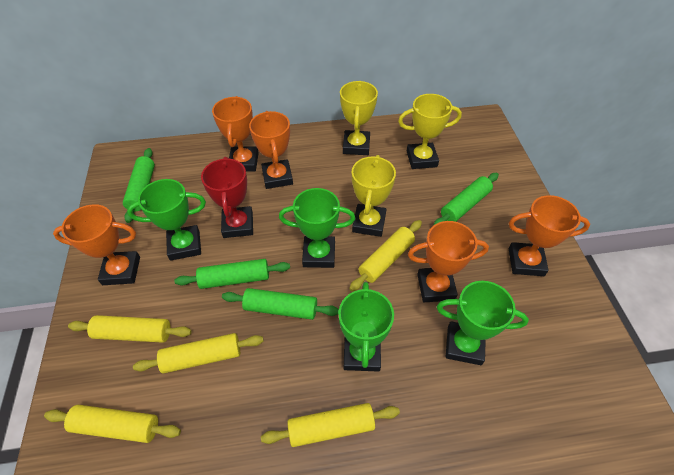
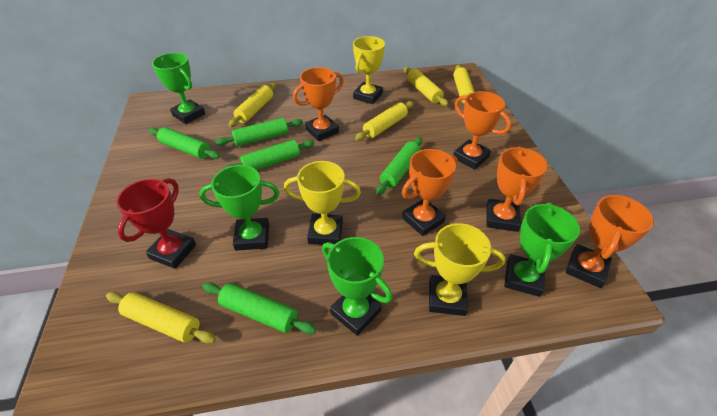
green rolling pin: [123,148,155,223] [174,259,290,289] [222,288,339,320] [433,173,499,226] = 4 -> [149,127,220,159] [202,282,317,334] [215,118,303,146] [224,140,315,170] [376,137,422,195] = 5

